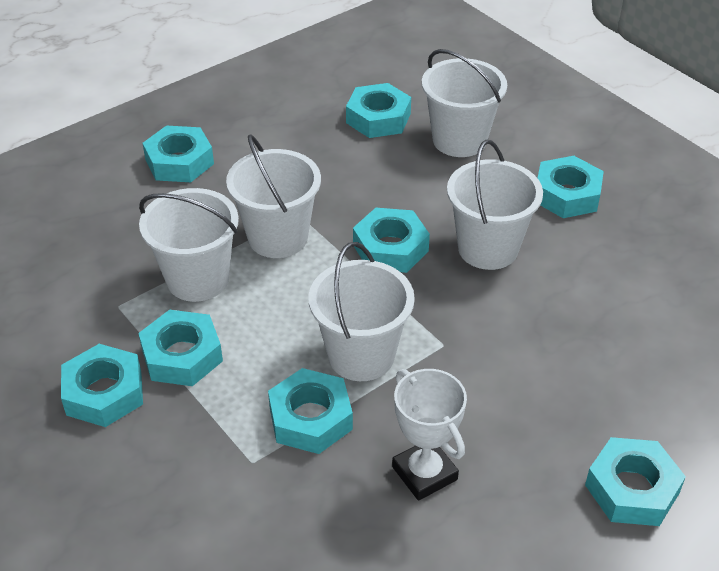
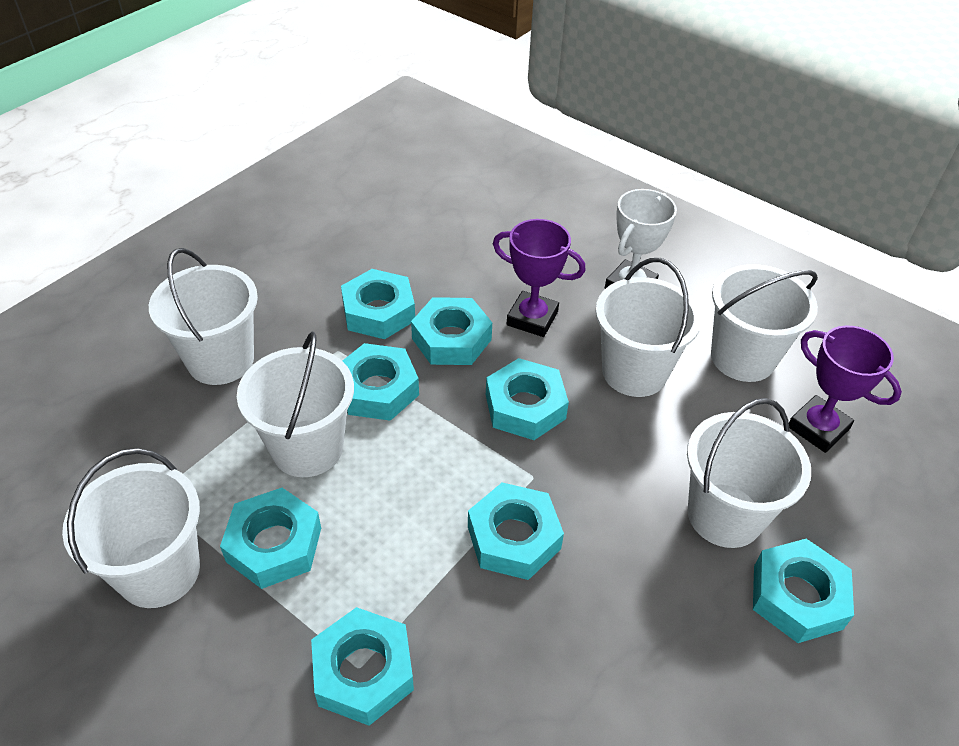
purple trophy: none = 0 -> [493,219,586,337] [789,326,902,453] = 2
white bucket: [139,188,239,302] [226,134,321,258] [308,242,415,381] [422,49,507,157] [447,140,543,270] = 5 -> [62,448,200,608] [149,248,258,385] [237,331,354,477] [596,258,702,397] [687,398,811,548] [711,264,818,382] = 6

